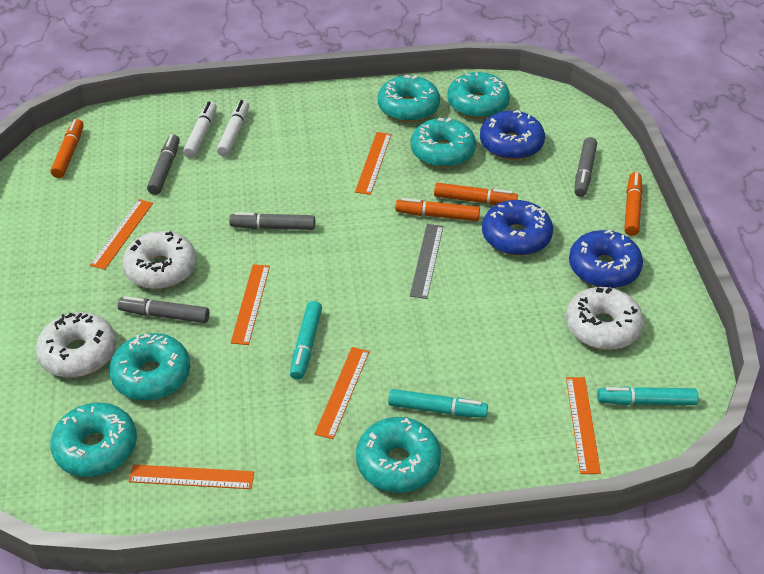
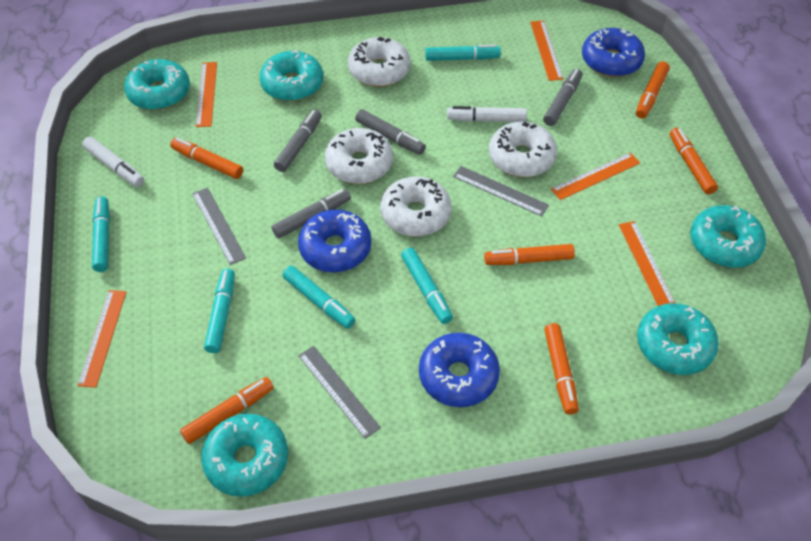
grey ruler: [410,224,443,299] = 1 -> [192,188,246,265] [298,346,381,439] [453,166,549,216] = 3
orange marker: [51,119,84,178] [395,198,480,221] [434,183,518,205] [624,172,643,236] = 4 -> [170,138,243,179] [180,377,274,444] [484,244,575,265] [544,323,579,414] [636,61,670,119] [670,128,718,194] = 6
orange ruler: [90,199,153,270] [129,464,254,489] [231,264,270,345] [315,347,369,439] [355,132,392,195] [566,377,601,474] = 6 -> [77,290,126,388] [196,62,217,127] [530,20,563,81] [551,153,640,200] [619,221,675,306] = 5
turquoise donut: [50,403,137,477] [109,333,190,401] [356,417,441,493] [378,75,440,122] [411,118,476,168] [447,72,510,119] = 6 -> [124,59,190,110] [201,414,288,497] [259,50,323,101] [637,303,719,375] [690,205,766,268] = 5
turquoise marker: [290,301,322,380] [388,389,488,418] [597,386,699,405] = 3 -> [92,196,110,272] [204,269,235,353] [283,266,355,329] [401,248,453,324] [425,45,501,61] = 5
white donut: [36,312,116,378] [122,231,197,289] [566,287,644,350] = 3 -> [325,128,393,184] [348,37,411,87] [380,176,452,237] [489,122,557,177] = 4

